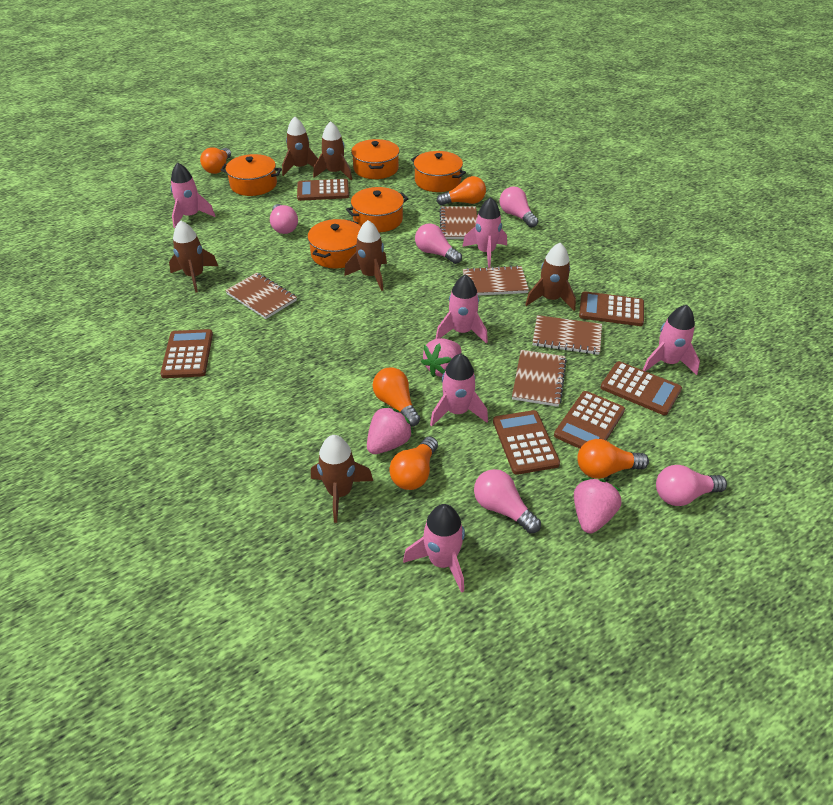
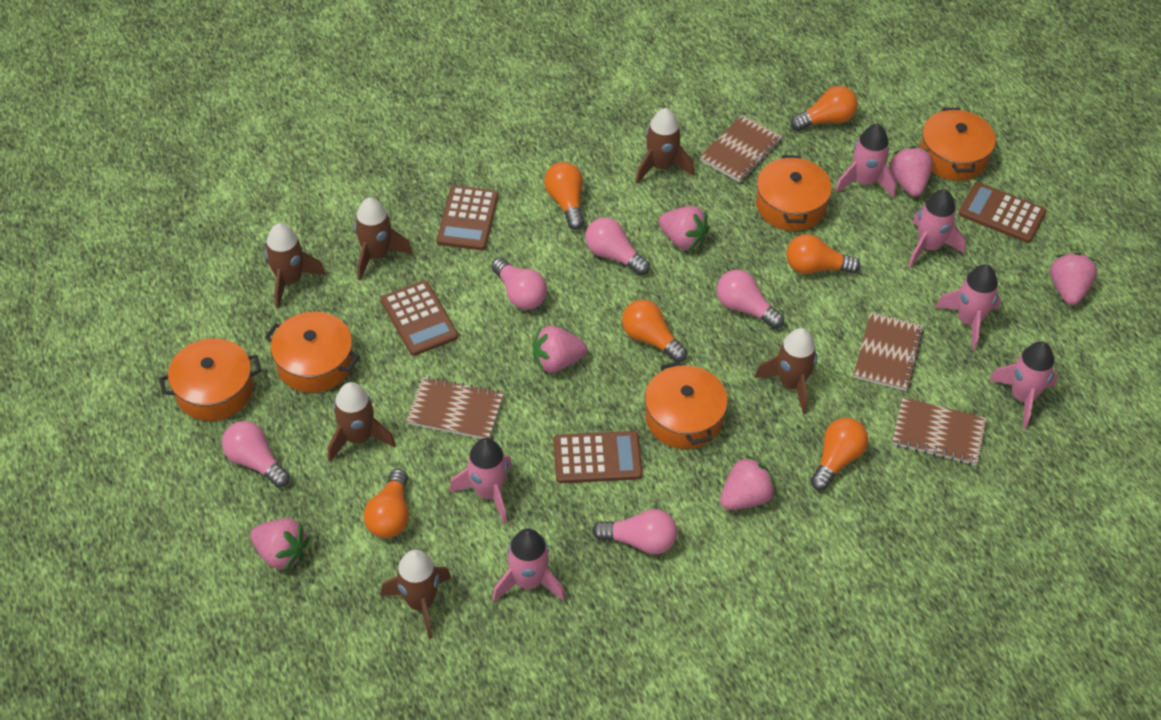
brown calculator: [160,329,213,378] [297,179,349,201] [493,410,560,475] [554,391,625,449] [579,291,644,326] [600,361,682,415] = 6 -> [381,280,458,356] [437,185,499,250] [553,431,643,483] [959,182,1046,243] = 4
brown notebook: [225,273,297,319] [440,206,477,239] [463,265,529,296] [512,350,567,407] [533,315,602,355] = 5 -> [407,376,504,439] [700,115,783,182] [854,312,924,391] [892,397,987,465] = 4
orange light bulb: [200,147,231,174] [373,367,420,427] [389,436,438,490] [437,176,486,206] [577,439,649,479] = 5 -> [363,469,409,538] [544,162,584,230] [622,300,687,362] [786,234,860,274] [791,86,858,131] [811,418,868,491] = 6
pink strawberry: [367,406,413,454] [421,338,461,377] [574,478,621,534] = 3 -> [250,518,309,572] [533,326,587,373] [658,206,709,251] [720,455,776,510] [889,146,933,197] [1050,252,1097,305] = 6

